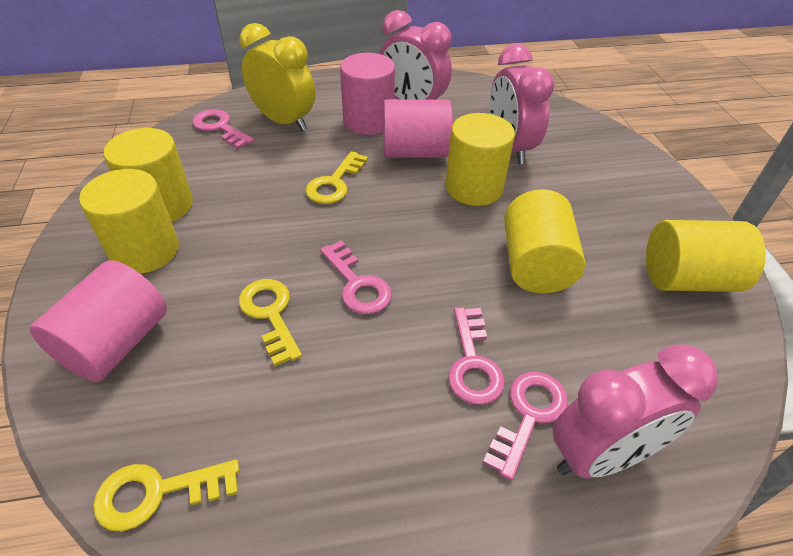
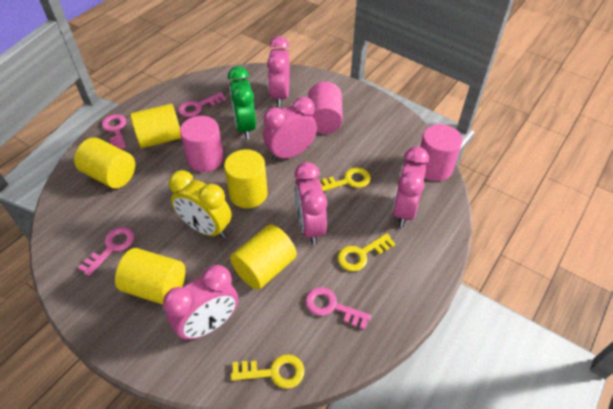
green clock: none = 0 -> [228,66,256,140] = 1
pink clock: [380,10,452,99] [490,44,554,164] [553,344,718,478] = 3 -> [163,265,238,340] [263,97,317,161] [267,36,290,107] [294,162,327,245] [393,146,429,227] = 5

